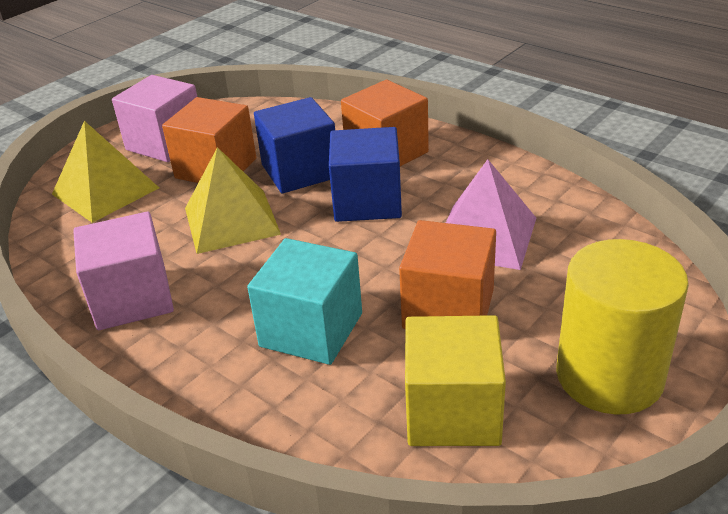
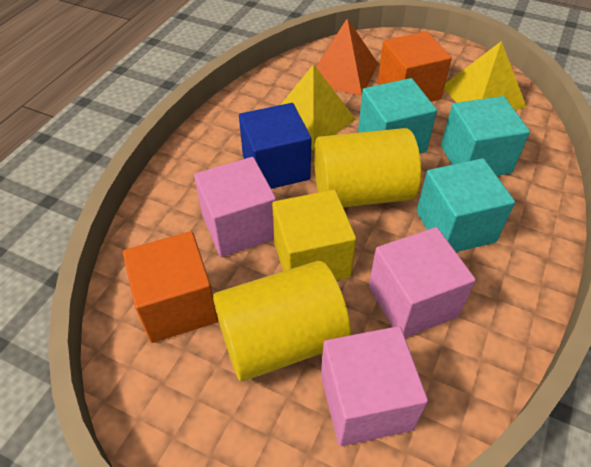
blue cube: [254,97,335,193] [329,127,402,222] = 2 -> [239,103,312,189] = 1
orange cube: [162,97,256,183] [341,80,429,166] [399,220,496,329] = 3 -> [123,231,218,343] [378,31,452,102] = 2
orange pyramid: none = 0 -> [316,18,378,96] = 1
pink cube: [73,211,174,330] [112,75,197,162] = 2 -> [194,157,276,257] [321,326,428,446] [369,227,476,338] = 3
pink pyramid: [446,159,536,270] = 1 -> none = 0
turquoise cube: [247,238,362,365] = 1 -> [358,78,437,153] [417,158,515,252] [441,96,530,176] = 3
yellow cylinder: [556,239,689,415] = 1 -> [213,261,351,381] [314,128,421,208] = 2

